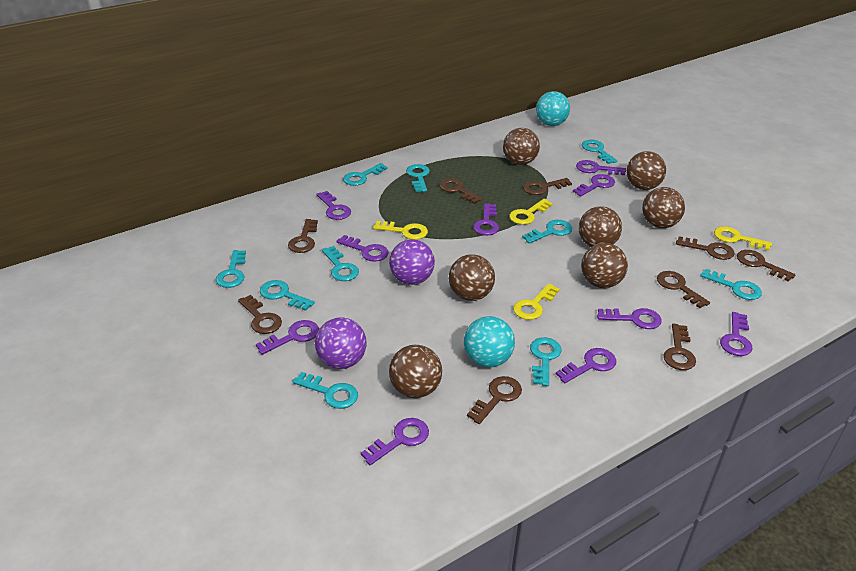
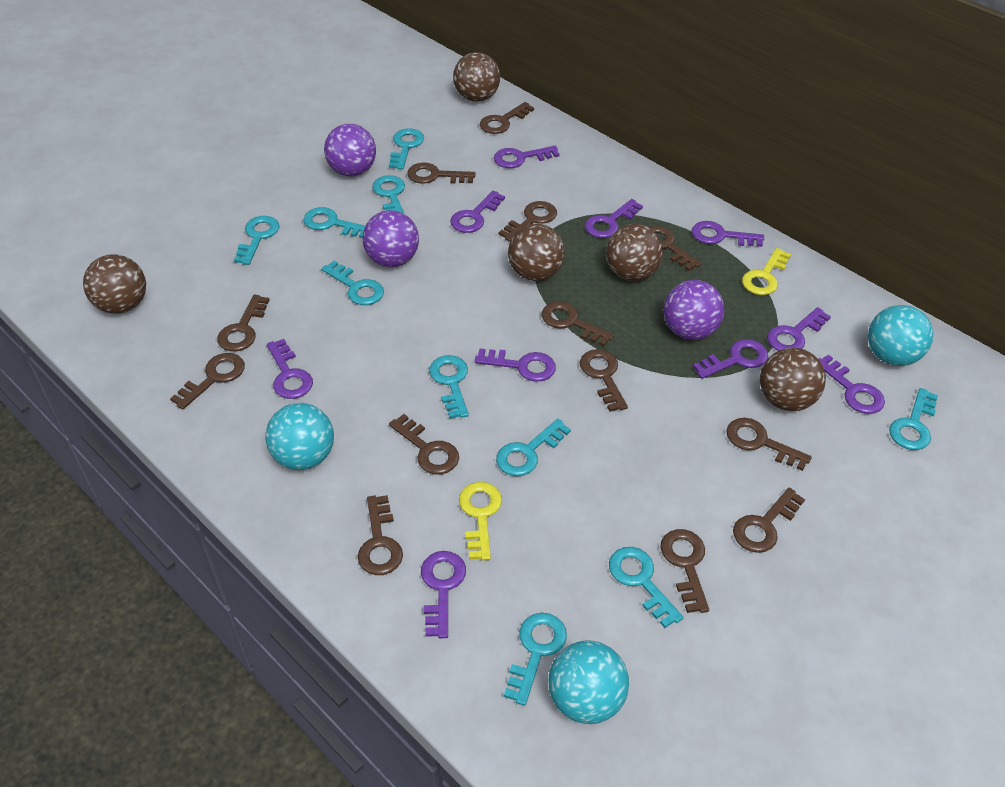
brown ball: [389,345,442,398] [449,255,495,301] [503,128,540,165] [579,206,622,247] [581,243,628,288] [626,151,666,190] [642,187,685,228] = 7 -> [83,254,146,314] [453,52,500,102] [508,224,565,281] [606,224,663,281] [760,348,826,411] = 5
brown key: [238,295,282,334] [288,219,318,253] [439,178,483,204] [467,376,522,424] [523,178,572,195] [657,271,710,308] [664,324,696,370] [676,236,735,260] [737,250,796,282] = 9 -> [170,353,245,410] [217,294,269,351] [358,495,403,575] [389,414,459,475] [407,163,476,184] [480,102,534,134] [499,201,557,242] [542,301,614,346] [580,349,628,412] [649,225,701,271] [660,529,709,613] [726,418,812,471] [733,488,805,553] = 13
purple ball: [315,317,367,369] [389,239,435,285] = 2 -> [324,124,376,176] [362,210,419,267] [664,280,724,340] = 3
turquoise ball: [464,316,515,368] [536,91,570,126] = 2 -> [265,403,334,470] [549,640,629,724] [868,305,933,366] = 3
yellow key: [373,221,428,240] [509,199,553,225] [513,283,560,320] [714,226,772,251] = 4 -> [459,482,502,560] [742,248,791,295] = 2

